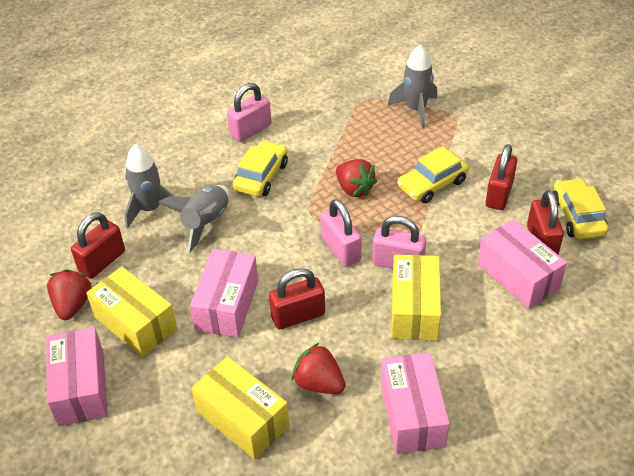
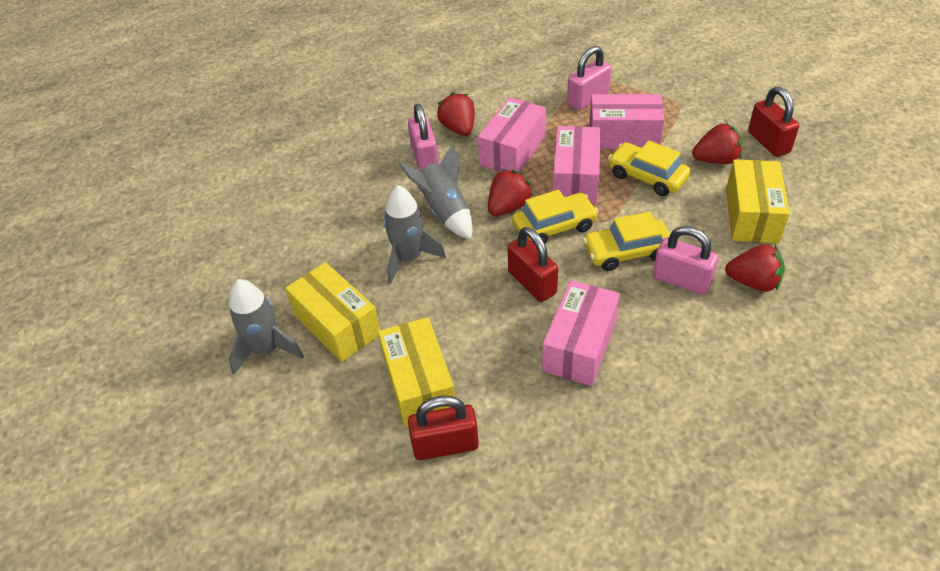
red padlock: [71,212,125,279] [269,268,325,329] [485,144,517,210] [527,190,564,255] = 4 -> [408,396,479,460] [508,227,558,302] [748,87,799,157] = 3
red strawberry: [47,269,91,320] [292,343,346,394] [336,159,377,197] = 3 -> [437,92,475,136] [488,169,533,216] [692,123,742,164] [725,244,785,292] = 4

